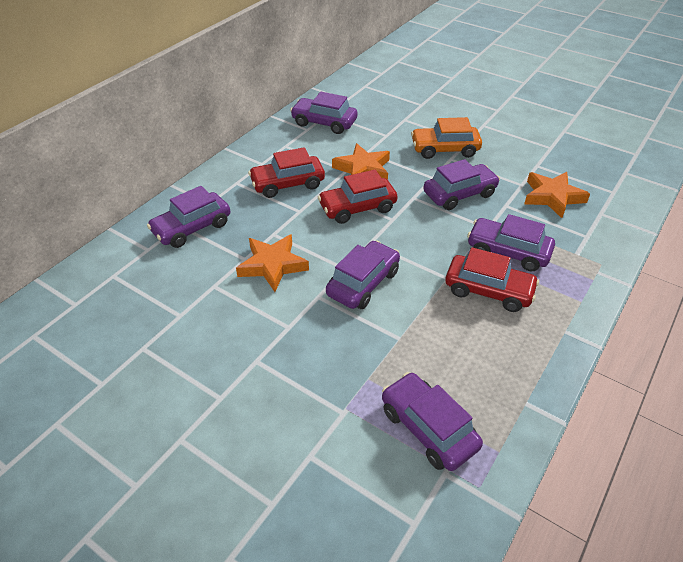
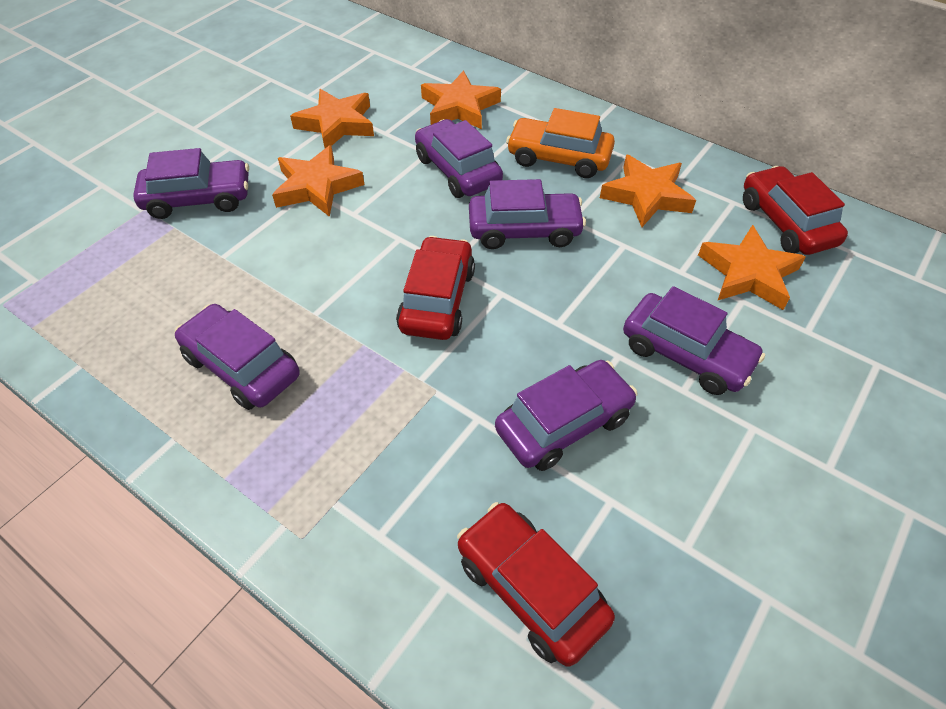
orange star: [236,234,309,292] [332,143,390,180] [524,172,590,218] = 3 -> [272,145,364,217] [290,89,374,148] [421,70,501,129] [600,155,696,227] [698,225,806,310] = 5

